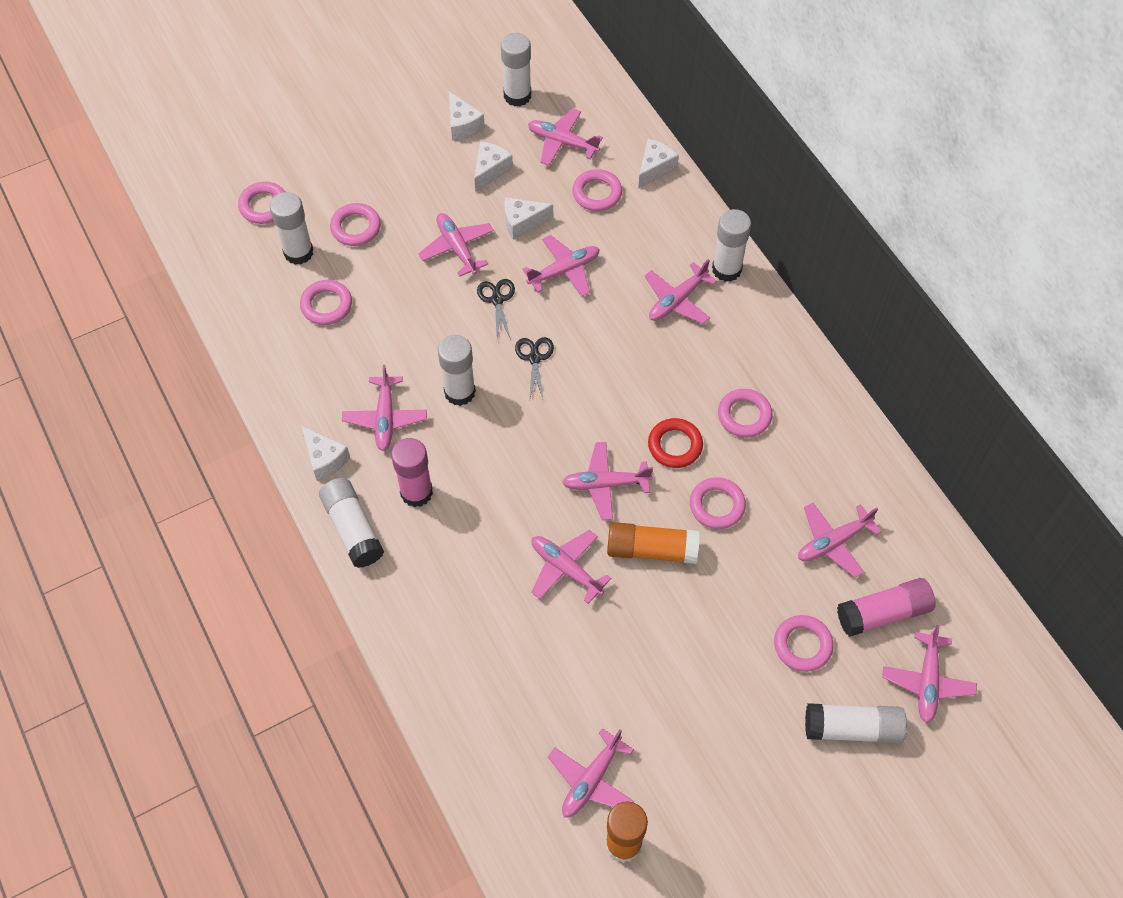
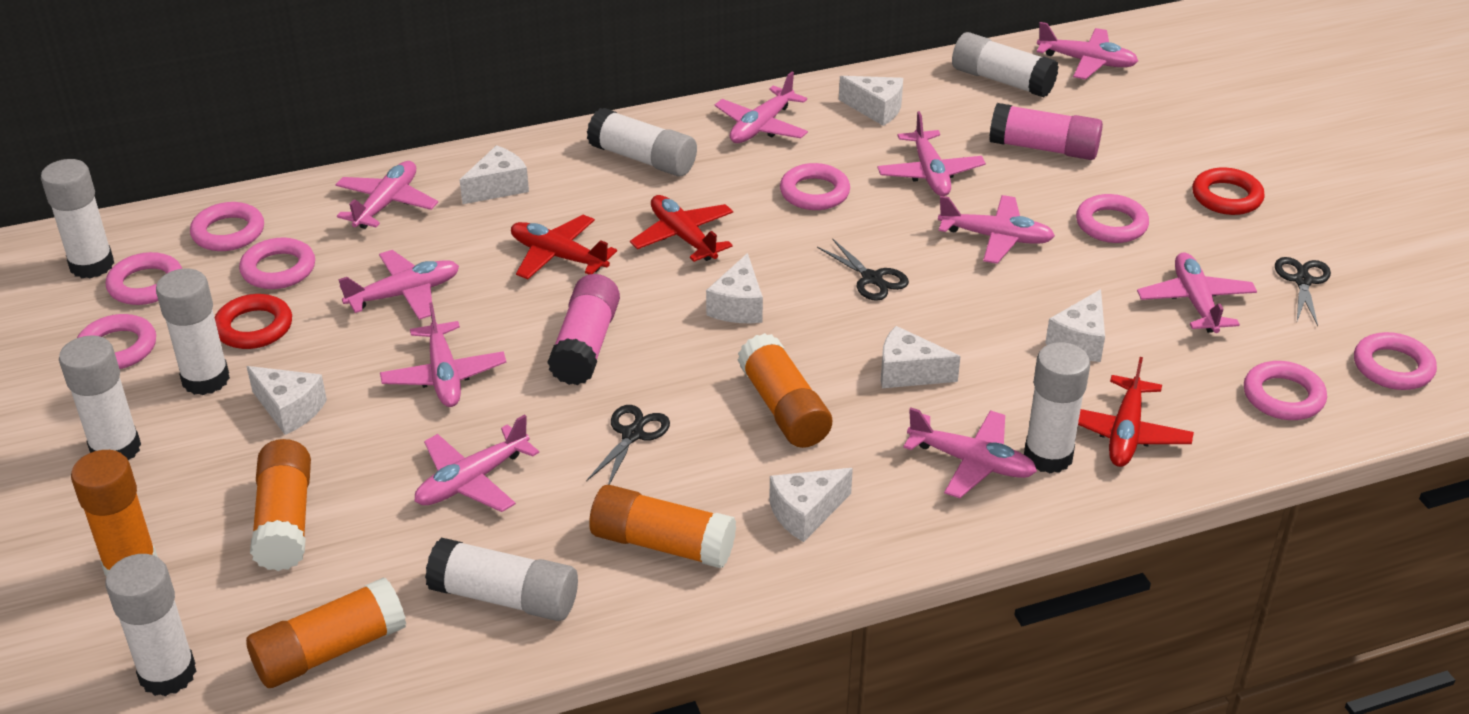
black scissors: [477,279,515,340] [515,337,554,402] = 2 -> [586,405,670,485] [817,238,909,301] [1275,257,1331,326] = 3
orange glue stick: [605,802,648,863] [607,522,699,564] = 2 -> [71,450,158,576] [246,577,406,688] [250,439,311,571] [589,485,736,568] [737,333,832,448] = 5
pink ring: [238,182,285,224] [300,280,352,325] [330,203,381,246] [572,169,622,211] [690,477,746,529] [718,389,773,438] [774,615,834,672] = 7 -> [77,314,156,369] [106,252,183,305] [190,202,264,251] [239,237,315,289] [780,163,850,210] [1076,194,1149,243] [1244,361,1327,420] [1354,332,1437,390] = 8
red plane: none = 0 -> [511,215,617,279] [630,195,733,262] [1078,357,1194,467] = 3
red ring: [648,418,703,468] = 1 -> [214,294,292,349] [1192,167,1265,215] = 2
white cheese: [301,426,350,481] [449,91,485,141] [474,141,513,192] [504,197,553,240] [638,139,679,189] = 5 -> [246,366,327,435] [460,145,529,204] [706,253,763,323] [769,468,853,542] [839,76,903,126] [881,326,961,388] [1045,289,1105,362] = 7
white glue stick: [270,192,313,265] [319,478,384,568] [438,335,476,406] [501,33,531,106] [712,209,751,282] [805,703,907,744] = 6 -> [41,159,114,278] [59,335,141,461] [105,554,196,696] [156,268,230,395] [425,538,578,621] [587,108,697,176] [952,32,1059,97] [1024,342,1090,474] = 8

